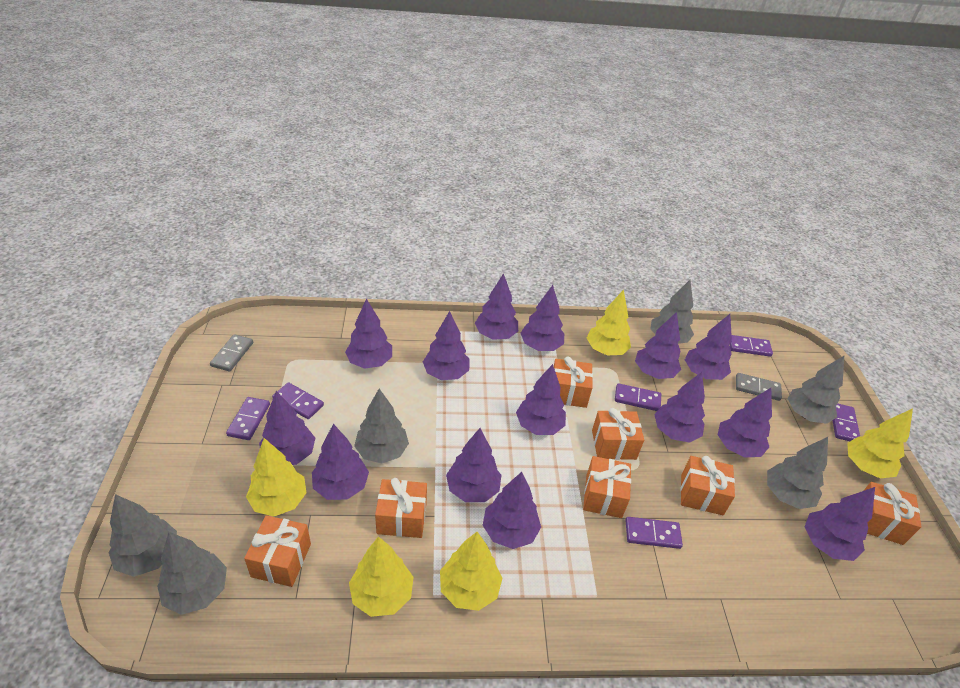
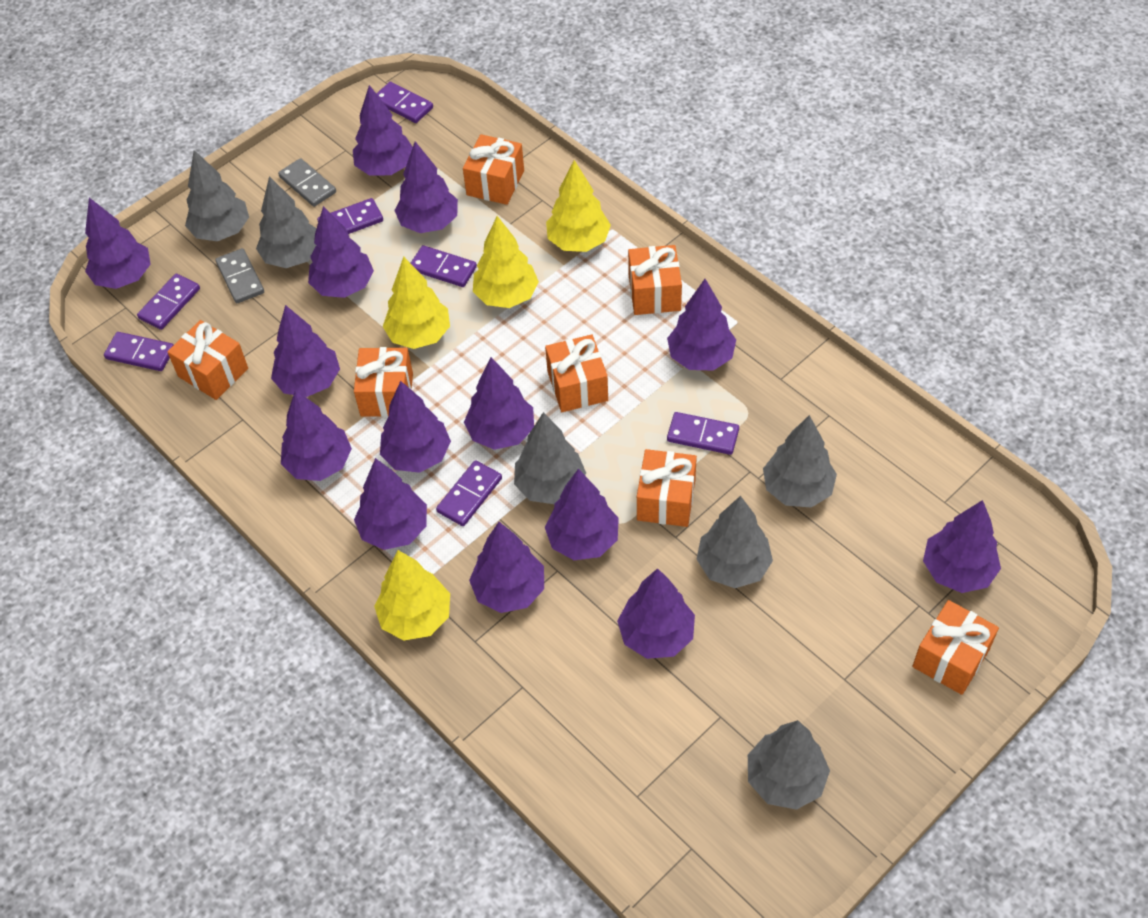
purple domino: [226,397,270,440] [272,382,324,419] [615,383,661,411] [625,517,683,549] [729,335,773,357] [832,404,860,441] = 6 -> [104,332,173,371] [137,274,200,330] [317,198,383,234] [376,82,433,123] [411,245,477,287] [436,460,502,526] [667,412,739,455] = 7
yellow tree: [246,438,306,516] [349,536,414,617] [440,532,503,611] [587,290,631,356] [847,408,913,479] = 5 -> [374,550,450,641] [383,257,450,349] [473,216,539,308] [546,160,611,252] = 4

